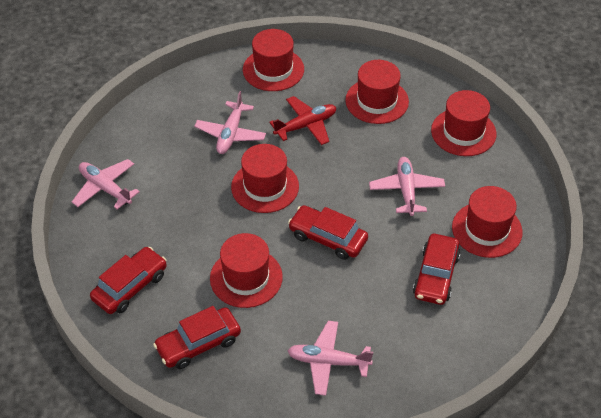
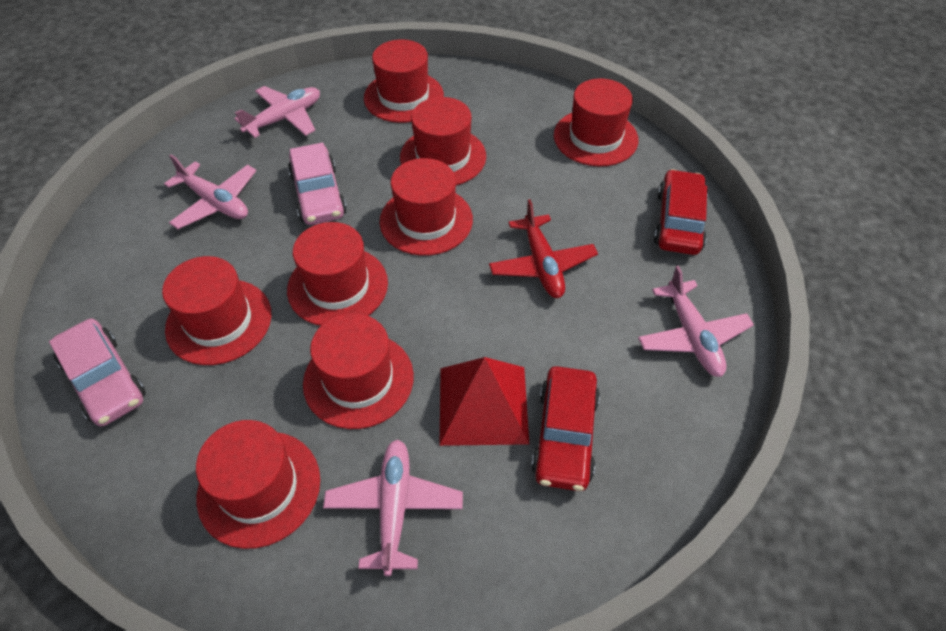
pink car: none = 0 -> [49,319,146,427] [288,143,347,225] = 2
red car: [90,247,167,314] [153,306,241,369] [288,205,368,260] [413,234,460,305] = 4 -> [531,366,600,491] [654,169,708,255] = 2
red hat: [210,233,283,308] [231,144,299,213] [243,29,304,91] [345,60,409,124] [431,90,496,156] [452,186,523,258] = 6 -> [162,256,272,365] [196,420,320,549] [287,222,388,326] [303,313,414,429] [364,39,444,123] [380,158,473,256] [400,97,486,185] [554,78,638,167] = 8
red pyramid: none = 0 -> [439,357,529,446] = 1

